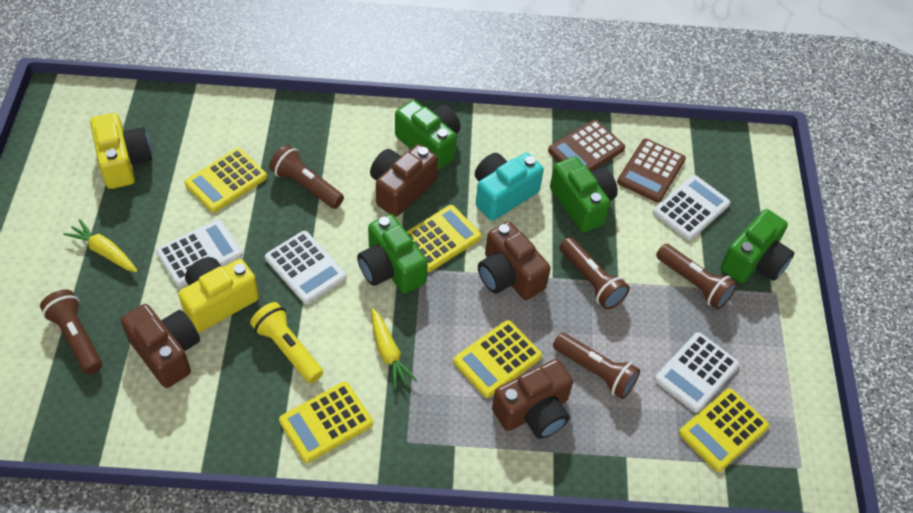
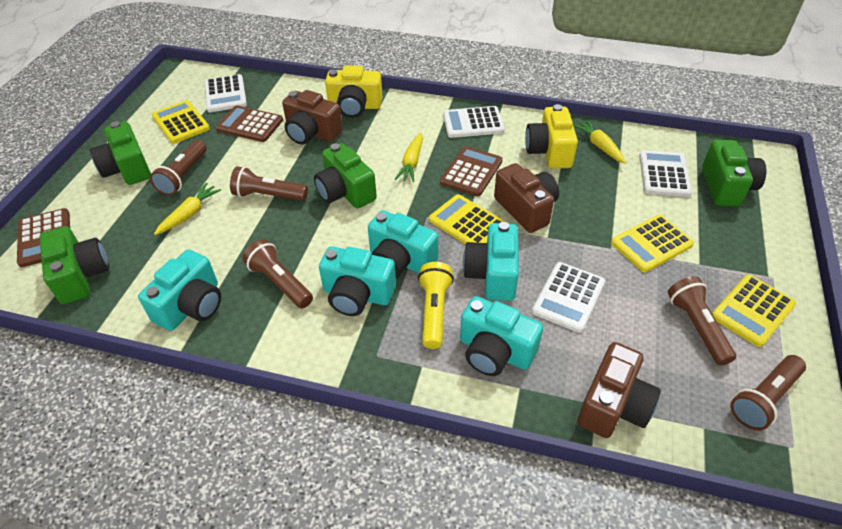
brown calculator: [548,119,625,172] [617,138,686,202] = 2 -> [17,208,70,267] [216,105,283,142] [440,146,503,197] = 3
brown camera: [121,304,200,388] [370,144,438,217] [478,221,551,300] [492,359,573,439] = 4 -> [282,90,343,145] [494,163,559,233] [578,342,661,438] = 3
turquoise camera: [475,153,544,221] = 1 -> [138,249,221,331] [319,246,396,316] [368,210,439,278] [460,296,543,376] [463,222,519,301] = 5
yellow calculator: [184,148,267,213] [279,382,373,463] [406,205,482,272] [453,320,542,398] [679,388,769,472] = 5 -> [152,100,210,144] [429,194,506,245] [611,215,694,272] [712,275,796,347] = 4
yellow carrot: [63,219,137,272] [371,308,417,390] = 2 -> [154,183,221,235] [395,133,423,182] [573,119,626,164] = 3

